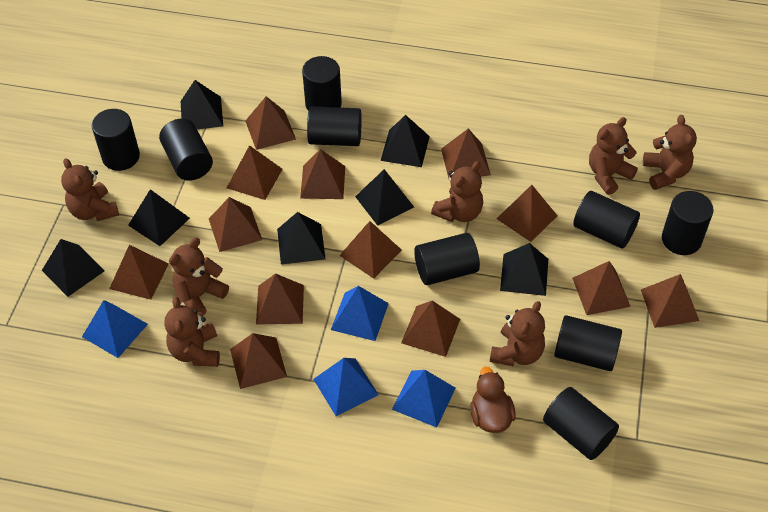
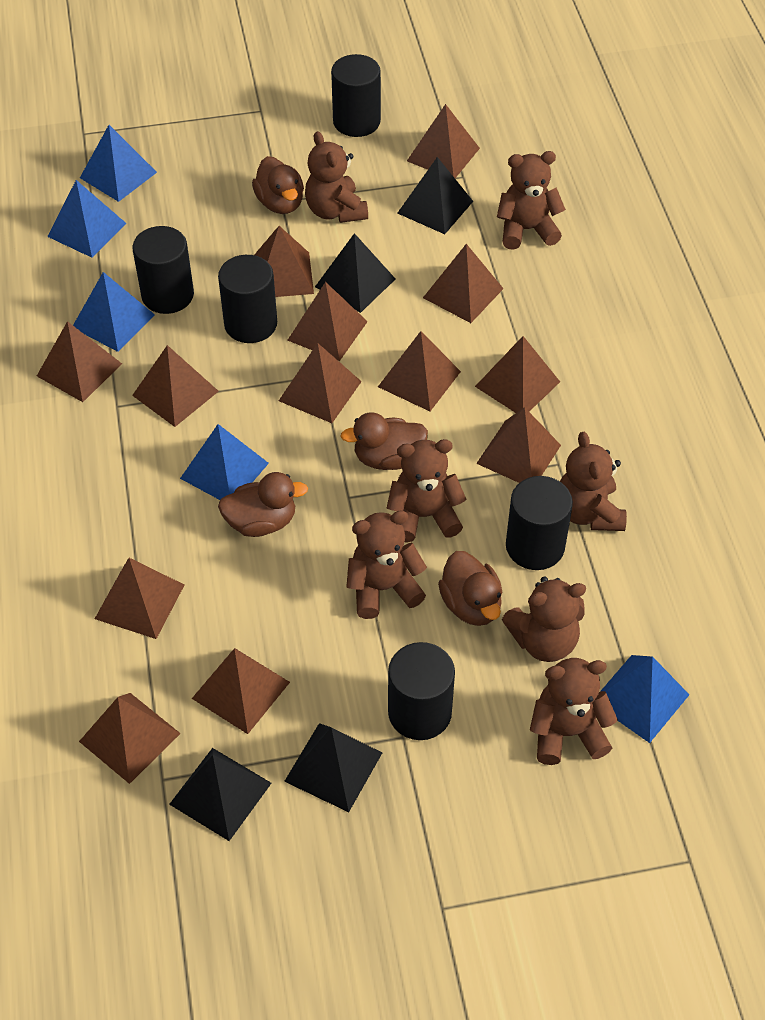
black cylinder: [92,109,140,171] [159,119,213,181] [302,56,342,111] [307,106,362,146] [414,233,480,285] [543,387,619,460] [554,315,622,371] [573,191,640,248] [662,191,714,255] = 9 -> [132,226,194,314] [218,255,277,343] [331,54,381,137] [388,642,455,740] [506,476,573,570] = 5
black pyramid: [42,239,105,297] [128,189,190,246] [181,80,223,129] [277,212,326,265] [355,169,414,226] [381,115,430,167] [500,243,548,296] = 7 -> [169,748,272,841] [284,723,382,812] [315,233,395,313] [397,157,473,234] = 4
blue pyramid: [82,300,148,358] [313,358,379,416] [331,286,389,341] [392,370,456,428] = 4 -> [47,180,127,258] [73,272,155,352] [80,125,157,202] [180,424,269,500] [601,655,690,743] = 5
brown duck: [470,367,516,433] = 1 -> [218,472,308,537] [252,156,304,214] [340,412,428,470] [438,551,502,626] = 4

